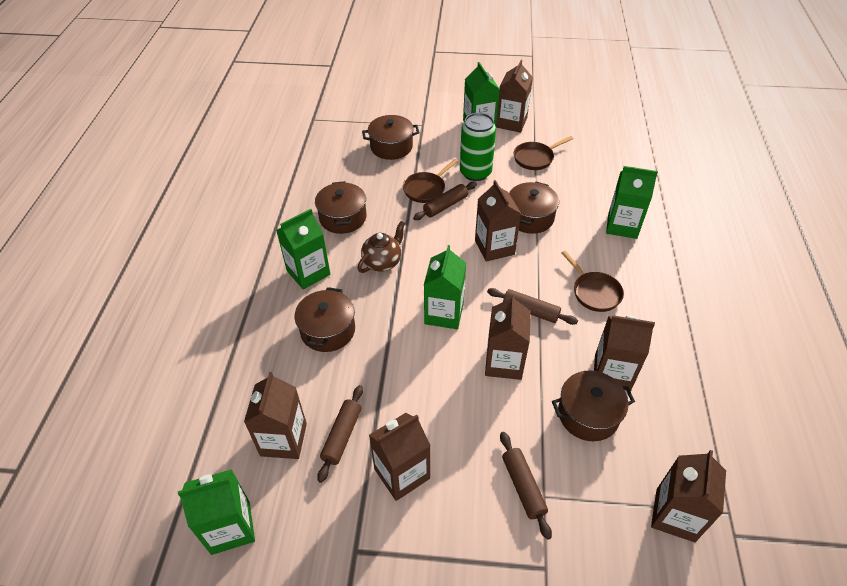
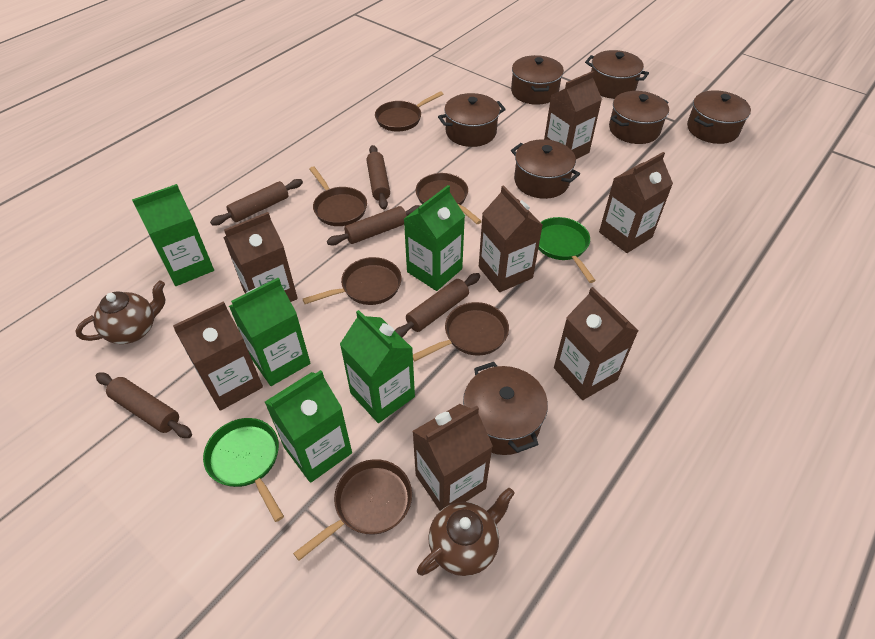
brown pan: [403,159,458,203] [514,136,573,170] [562,251,624,312] = 3 -> [293,459,412,561] [303,257,402,305] [309,166,367,226] [375,91,444,132] [413,302,509,362] [416,173,482,224] = 6
brown pot: [295,287,355,352] [315,181,366,234] [362,115,420,160] [509,182,559,234] [552,370,635,441] = 5 -> [438,93,506,147] [463,362,548,455] [511,55,564,105] [511,139,580,199] [585,50,649,99] [609,91,669,144] [687,90,751,144] = 7
brown rolling pin: [317,385,363,483] [413,182,477,220] [487,288,578,325] [500,432,552,540] = 4 -> [96,373,192,438] [210,179,303,225] [327,205,420,245] [367,145,390,210] [395,273,480,337] = 5
brown teapot: [358,221,405,273] = 1 -> [75,280,165,344] [417,487,515,576] = 2
green can: [460,113,496,181] = 1 -> none = 0
green pan: none = 0 -> [203,418,284,522] [538,217,596,283] = 2

